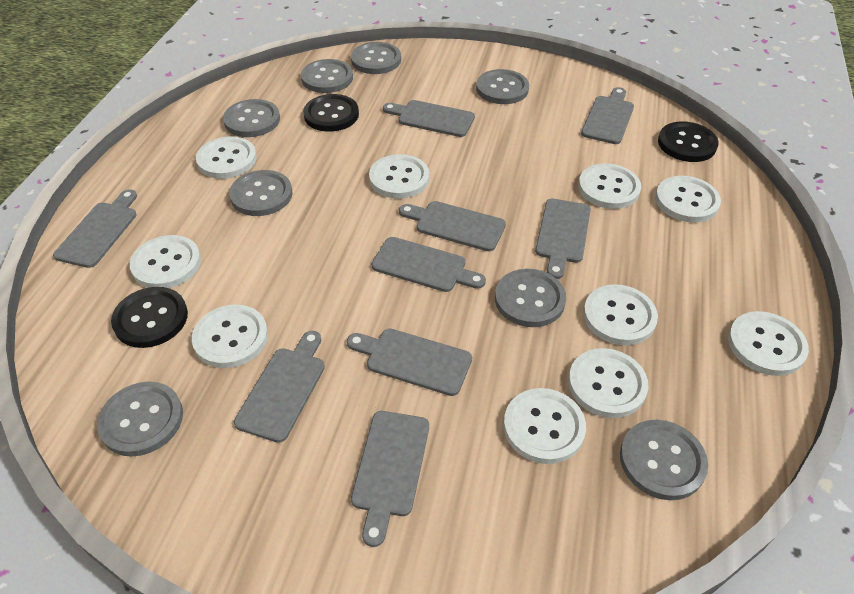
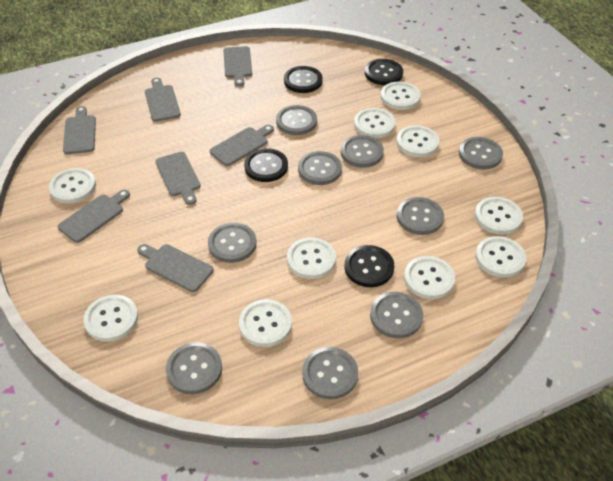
black button: [111,287,188,348] [303,94,359,132] [658,121,719,162] = 3 -> [244,148,288,182] [284,66,323,93] [344,245,394,287] [365,59,403,85] = 4
grey button: [97,382,183,457] [223,99,280,137] [229,170,293,216] [301,59,353,93] [351,42,401,74] [476,69,529,104] [495,269,566,327] [620,420,708,500] = 8 -> [166,342,222,394] [208,223,257,263] [276,105,317,135] [298,151,342,185] [302,347,358,399] [341,135,384,168] [370,292,423,338] [397,197,444,235] [459,137,503,169] = 9
grey cutting board: [53,189,137,268] [234,331,325,443] [347,329,472,396] [351,411,429,547] [372,237,486,292] [383,100,475,137] [399,201,506,251] [535,199,591,279] [581,87,634,144] = 9 -> [58,190,130,243] [63,106,96,154] [137,244,214,292] [145,78,181,122] [155,152,201,205] [210,125,274,166] [223,46,252,87] = 7

